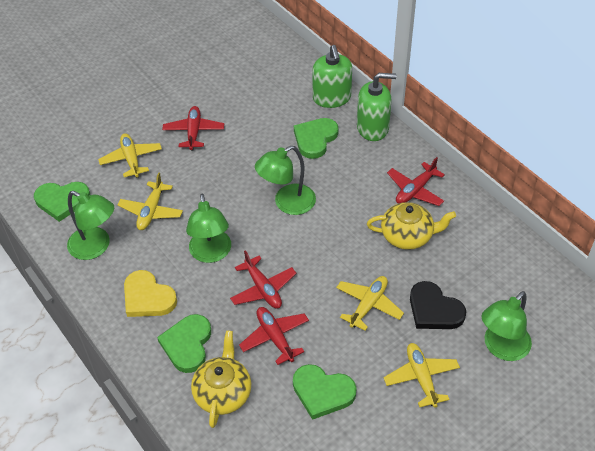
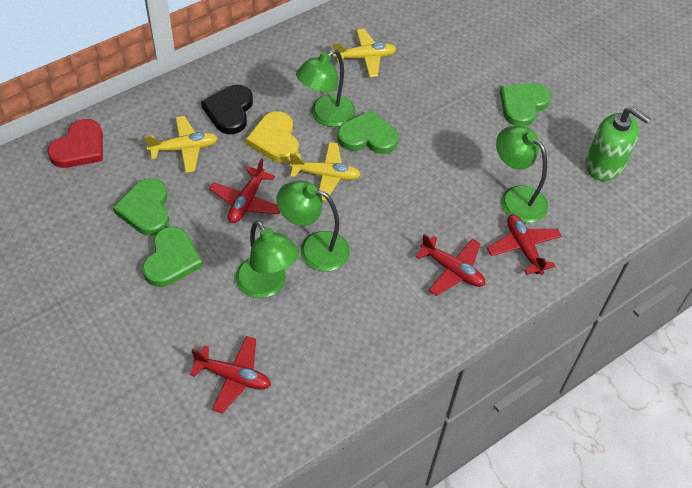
green soap dispenser: [312,45,352,108] [357,73,396,141] = 2 -> [586,107,651,181] = 1
red heart: none = 0 -> [47,119,103,168] = 1
yellow plane: [98,133,162,178] [117,172,183,230] [336,276,404,331] [384,343,460,408] = 4 -> [145,116,218,173] [290,142,361,201] [333,29,396,77] = 3
yellow teapot: [191,330,251,428] [367,202,456,250] = 2 -> none = 0

